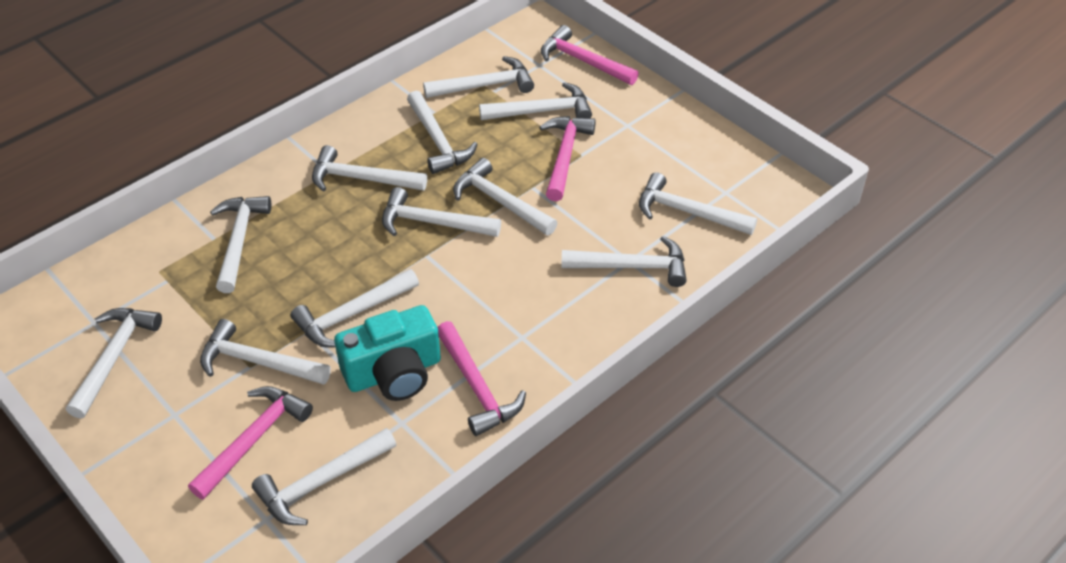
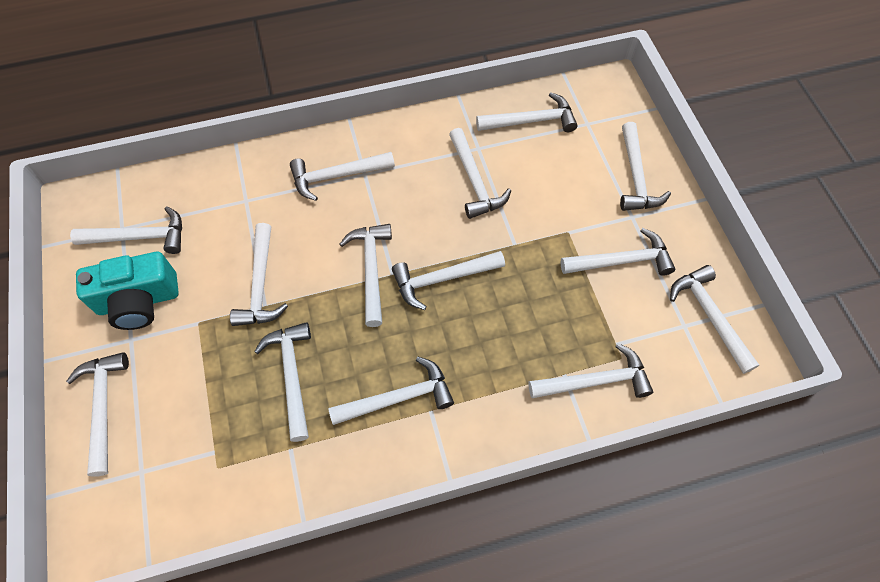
pink hammer: [188,386,313,500] [438,321,526,436] [539,116,596,201] [541,25,639,85] = 4 -> none = 0
white hammer: [66,308,162,419] [200,319,331,385] [210,196,271,293] [252,428,396,525] [291,269,419,347] [312,145,427,192] [382,187,501,237] [407,91,478,174] [423,56,534,98] [453,158,557,235] [479,82,592,120] [561,236,687,287] [639,172,757,235] = 13 -> [66,352,129,477] [70,206,182,254] [230,223,288,326] [254,322,311,442] [290,152,395,201] [328,357,454,425] [340,224,392,327] [392,251,505,310] [449,128,511,219] [476,92,578,132] [528,343,653,398] [560,228,675,276] [620,122,671,211] [670,265,759,374] = 14

